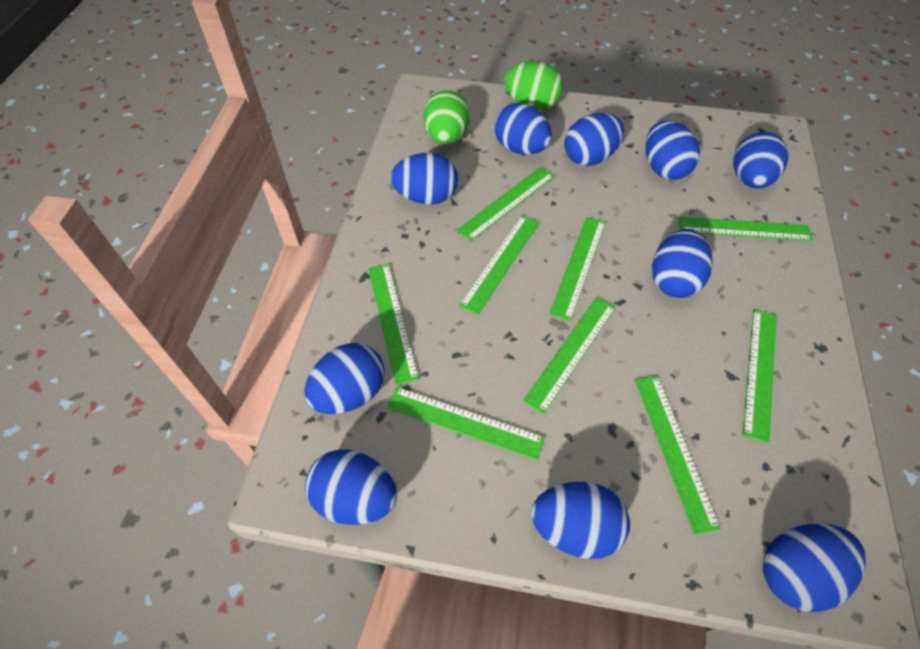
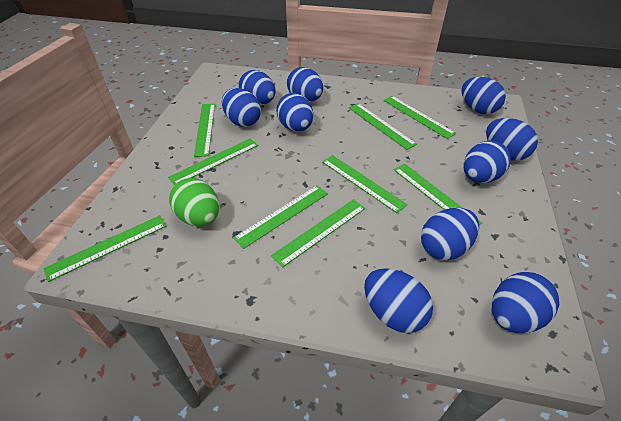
green egg: [423,90,470,144] [504,61,563,110] = 2 -> [169,178,219,226] = 1

